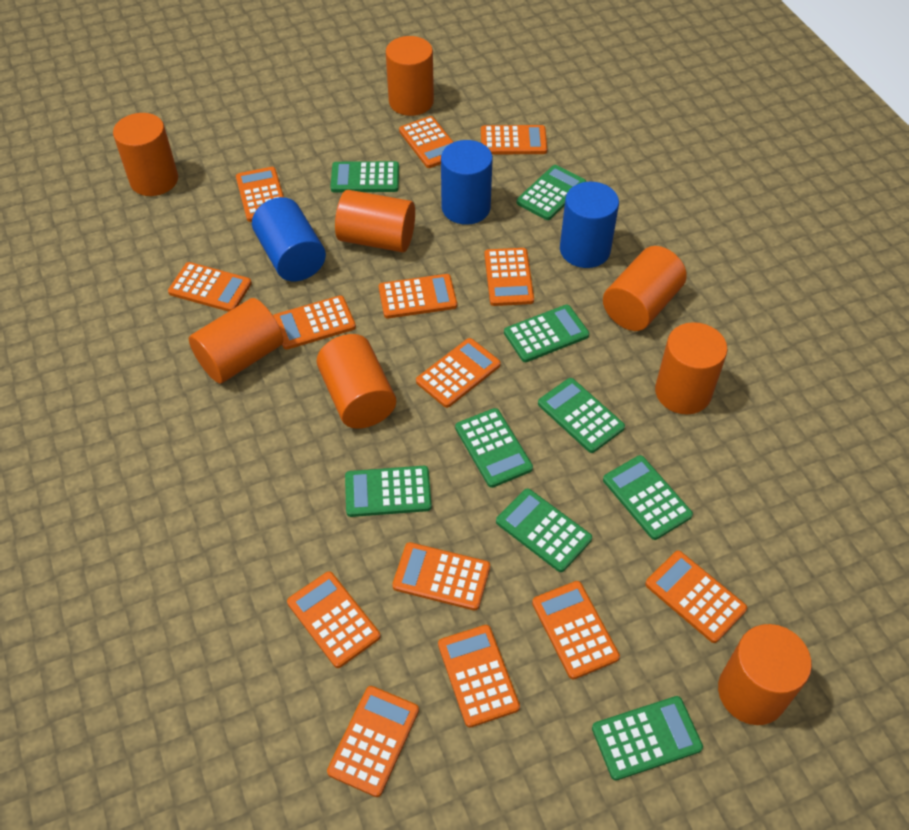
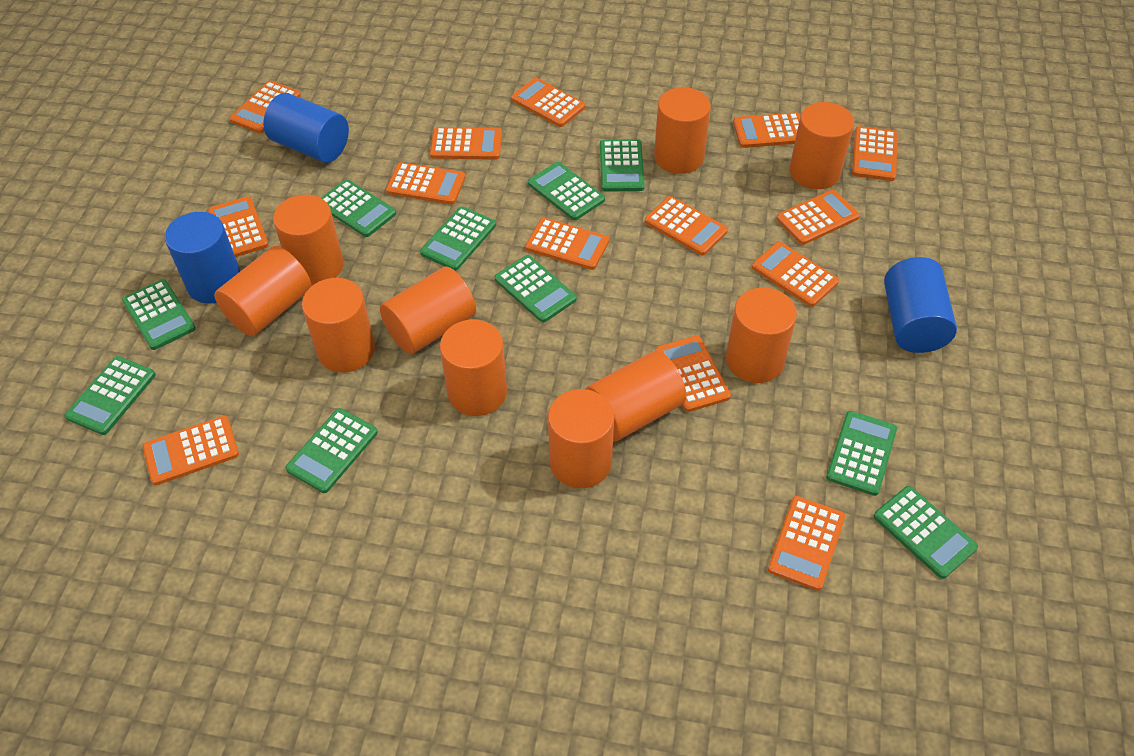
green calculator: [330,161,399,192] [345,466,432,517] [455,408,533,488] [496,488,592,572] [504,305,589,362] [517,165,586,220] [538,378,625,453] [592,696,703,781] [603,455,693,540] = 9 -> [64,356,156,435] [122,279,196,350] [286,408,378,493] [321,179,397,237] [420,206,496,271] [495,255,577,323] [528,162,605,220] [600,139,645,192] [826,411,897,496] [873,486,978,579] = 10
orange cylinder: [113,113,178,196] [189,298,283,384] [316,334,396,429] [335,190,415,253] [386,36,434,116] [603,246,687,331] [655,322,728,415] [718,624,812,725] = 8 -> [214,246,311,336] [273,194,344,286] [302,278,375,373] [380,267,476,354] [440,319,507,416] [548,389,614,488] [586,351,686,441] [654,87,711,174] [726,287,797,383] [790,102,854,189] = 10

